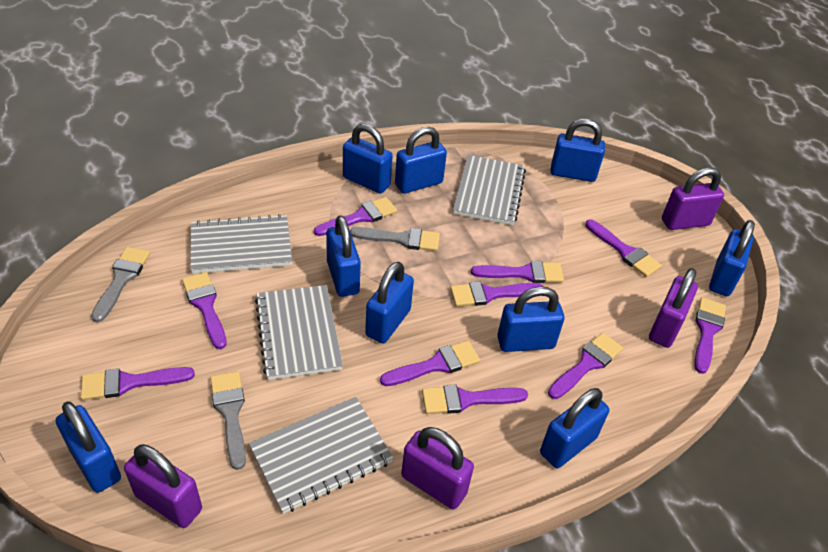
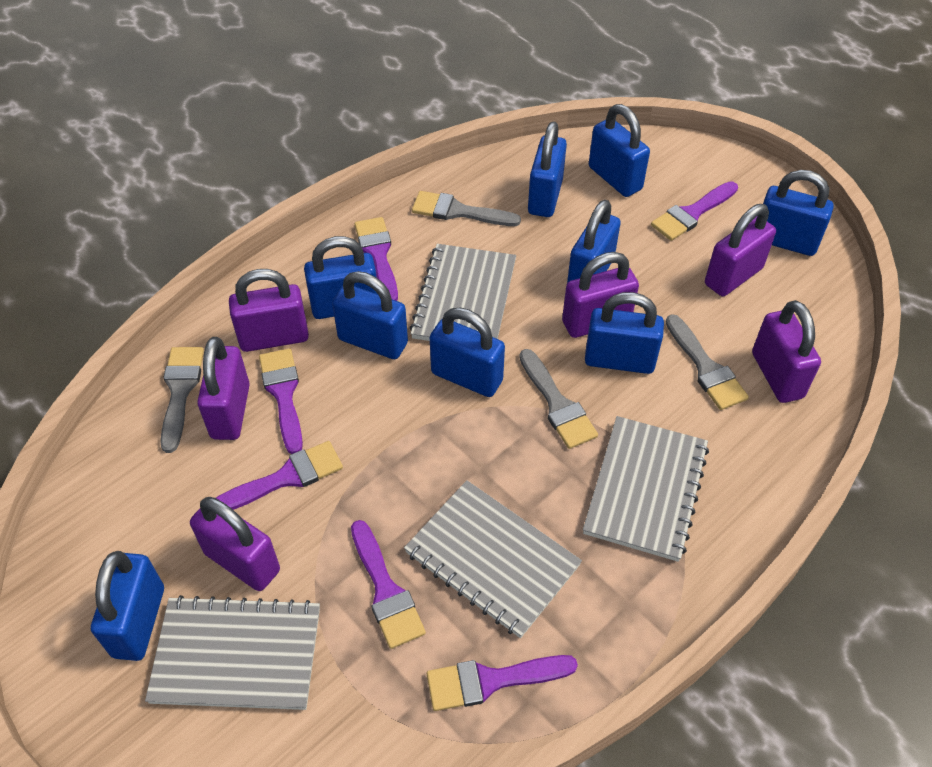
grey brush: [91,247,150,322] [210,371,246,470] [350,227,440,251] = 3 -> [160,347,204,453] [412,191,521,226] [519,349,598,449] [666,314,749,410] = 4
purple brush: [80,367,195,400] [182,272,227,349] [314,197,397,236] [380,341,480,386] [422,384,528,414] [450,282,544,307] [471,261,564,283] [548,333,623,399] [585,220,662,277] [694,298,726,374] = 10 -> [216,441,343,510] [259,348,303,454] [351,520,426,649] [355,217,398,301] [427,655,578,711] [651,181,738,241] = 6
purple padlock: [124,444,202,528] [401,427,474,509] [649,268,698,348] [662,167,724,230] = 4 -> [190,497,280,591] [197,337,250,440] [229,269,309,352] [562,252,639,338] [705,204,776,296] [752,300,821,403] = 6

